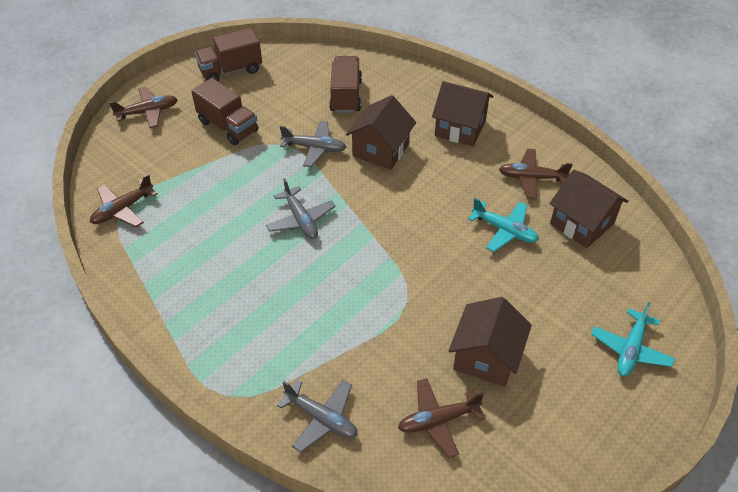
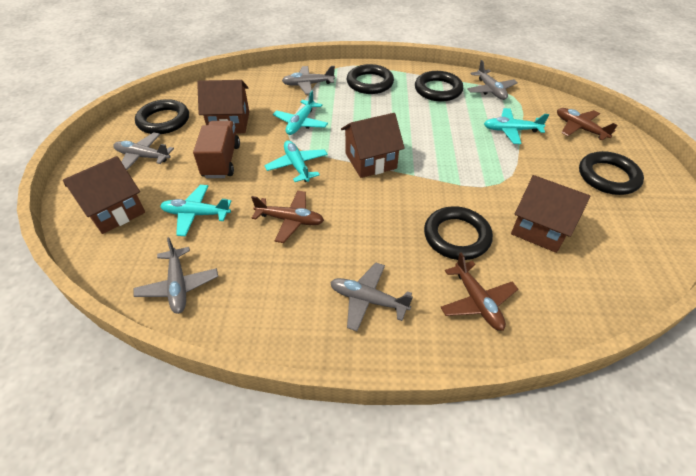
black ring: none = 0 -> [135,99,189,134] [347,64,394,94] [415,71,463,102] [424,206,493,260] [579,151,644,195] = 5
brown plane: [90,174,158,227] [109,87,178,128] [398,378,485,458] [499,149,573,199] = 4 -> [251,190,324,243] [440,253,518,331] [557,108,618,141] = 3
brown truck: [191,78,258,145] [195,28,262,81] [329,56,362,113] = 3 -> [193,121,240,178] = 1
grey plane: [266,178,335,239] [277,380,358,453] [280,121,346,167] = 3 -> [113,132,174,170] [133,237,218,314] [282,66,335,95] [330,263,413,331] [467,60,518,100] = 5
turquoise plane: [468,198,539,252] [591,302,675,376] = 2 -> [160,185,231,236] [264,140,328,182] [273,90,328,135] [484,108,549,144] = 4

